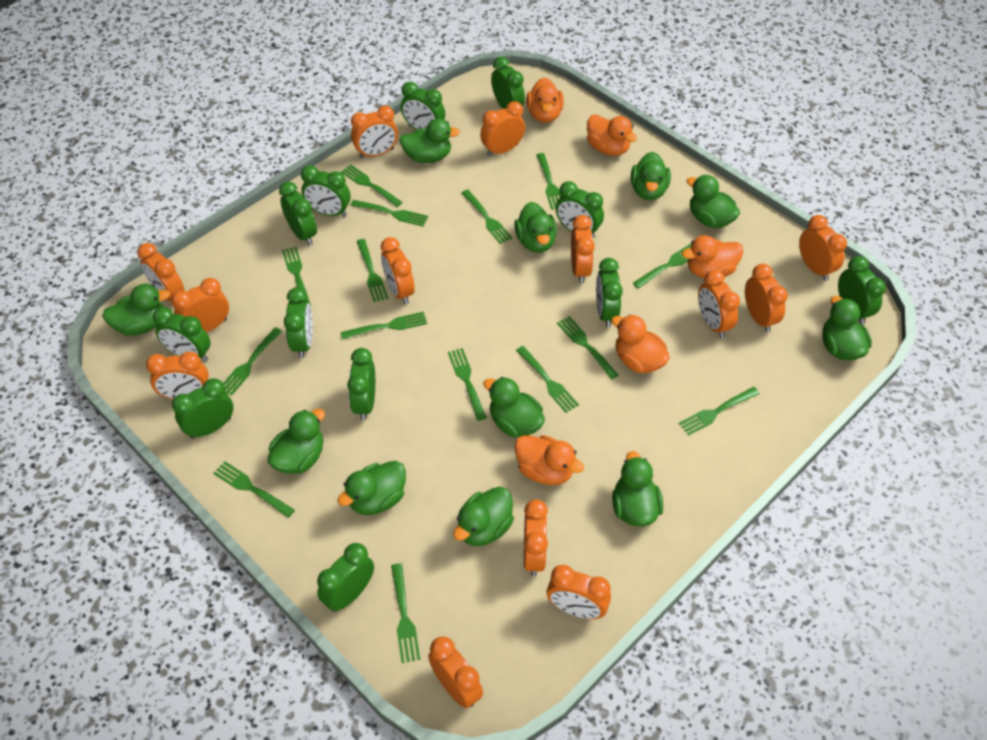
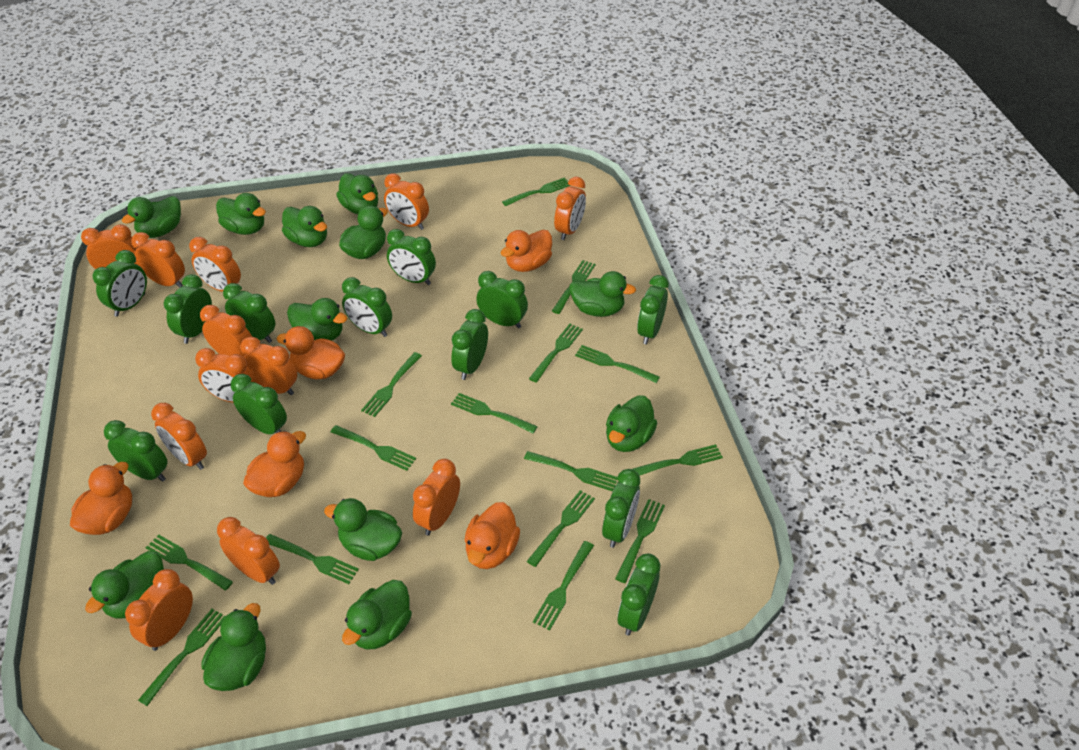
green duck: [102,284,170,336] [268,409,325,474] [337,461,406,515] [399,118,460,163] [453,487,514,546] [483,377,545,438] [514,202,557,253] [612,451,663,527] [631,152,671,200] [686,175,740,228] [822,296,872,360] = 11 -> [85,551,164,619] [122,196,181,238] [201,603,266,691] [216,193,266,235] [282,206,327,247] [287,298,347,341] [324,498,402,561] [336,174,378,214] [339,205,388,259] [342,580,412,650] [569,271,636,317] [606,396,657,452] = 12
orange clock: [137,243,185,301] [146,352,209,399] [171,278,229,332] [351,106,398,158] [381,237,415,304] [428,636,483,708] [480,101,525,157] [524,499,548,576] [547,565,611,619] [571,215,595,283] [698,270,740,338] [745,264,788,332] [799,215,847,281] = 13 -> [81,224,139,269] [125,569,193,651] [131,232,185,288] [151,403,207,470] [189,237,241,292] [195,348,256,403] [200,305,252,357] [217,517,280,585] [240,337,297,395] [384,173,429,230] [413,459,460,535] [554,177,586,240] = 12

